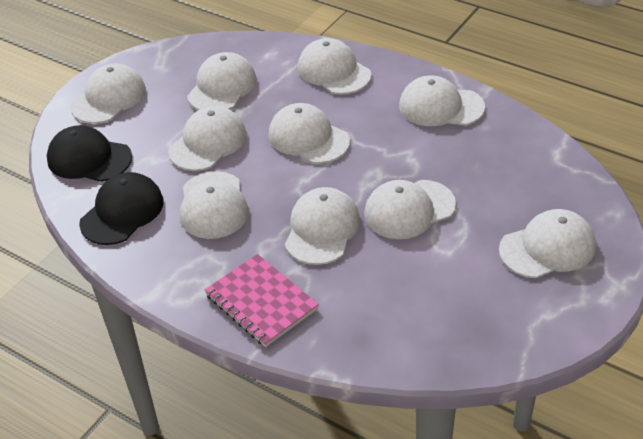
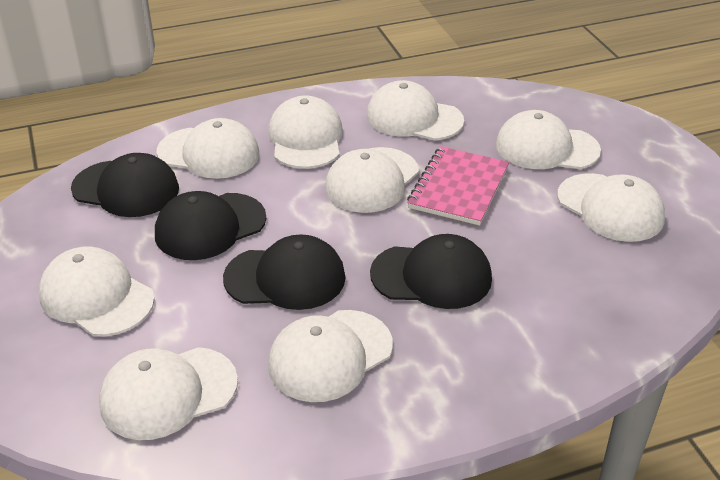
black cap: [47,125,132,182] [79,172,164,245] = 2 -> [71,153,179,217] [155,191,266,260] [223,234,346,310] [370,234,492,309] = 4
white cap: [70,63,146,124] [168,106,247,171] [180,171,249,239] [187,52,257,110] [268,103,350,164] [285,187,360,265] [298,38,371,94] [364,180,456,239] [399,76,485,126] [499,209,596,279] = 10 -> [39,247,155,336] [99,347,238,440] [157,118,260,179] [268,95,343,169] [268,310,393,402] [325,147,419,213] [366,80,464,141] [496,110,601,169] [557,173,665,242] = 9

